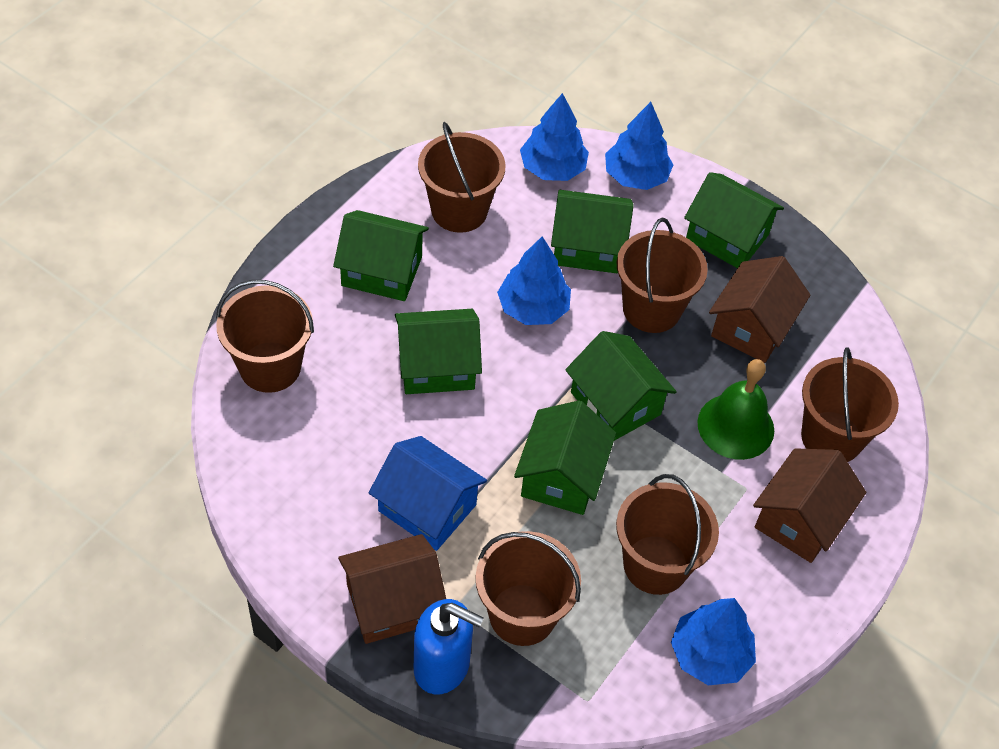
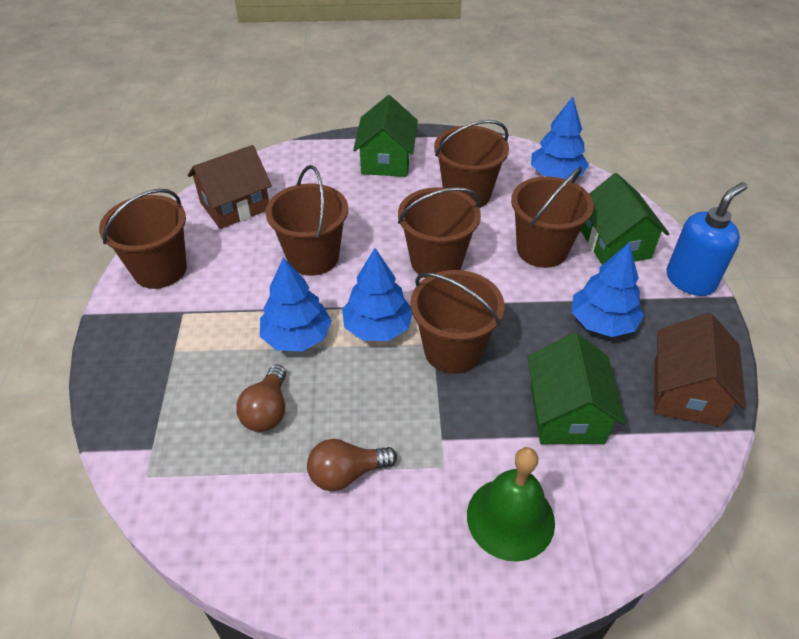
blue house: [369,436,487,551] = 1 -> none = 0
brown house: [338,534,446,644] [709,256,810,363] [753,448,866,563] = 3 -> [188,145,272,229] [654,313,746,427] = 2
brown light bulb: none = 0 -> [236,365,286,432] [307,439,397,491] = 2
green house: [333,210,429,301] [395,309,482,394] [514,400,616,515] [551,190,634,273] [565,331,677,441] [684,172,784,268] = 6 -> [353,95,418,177] [528,332,626,444] [580,173,669,265] = 3

